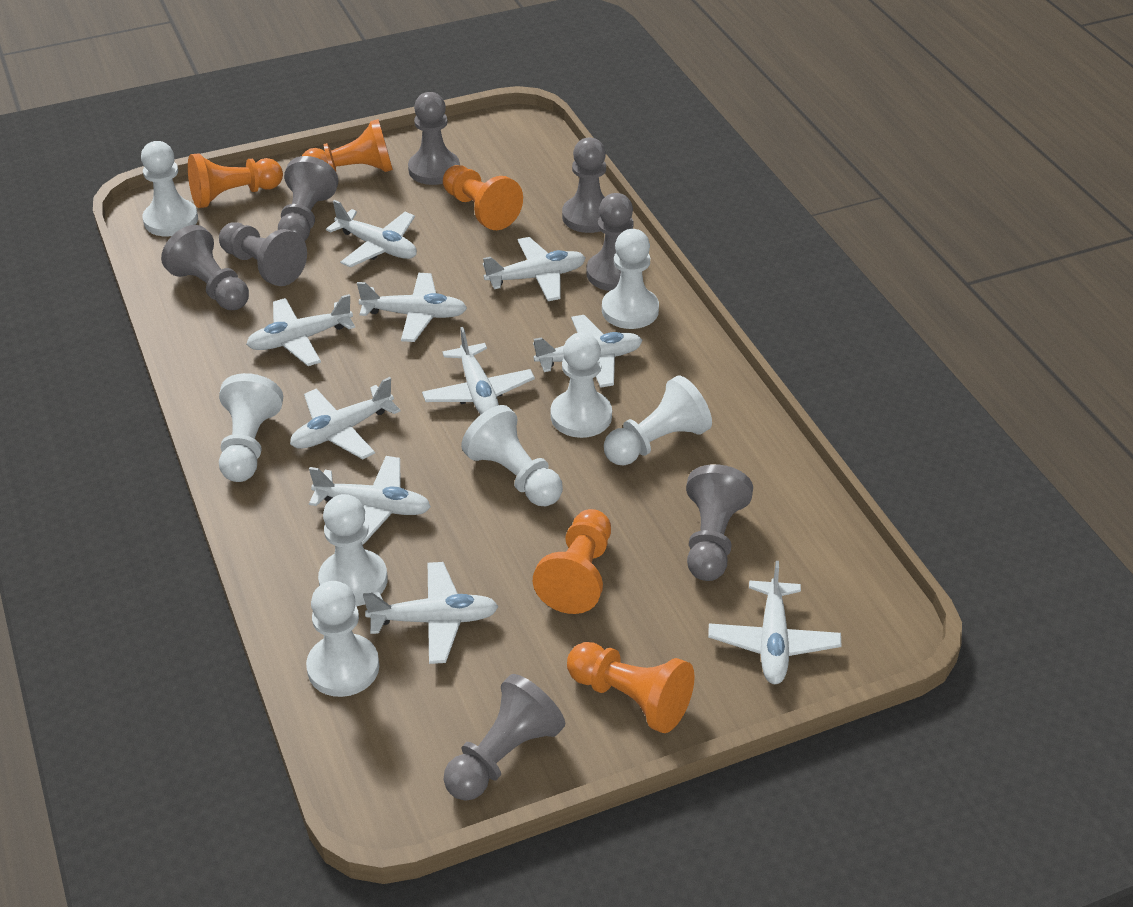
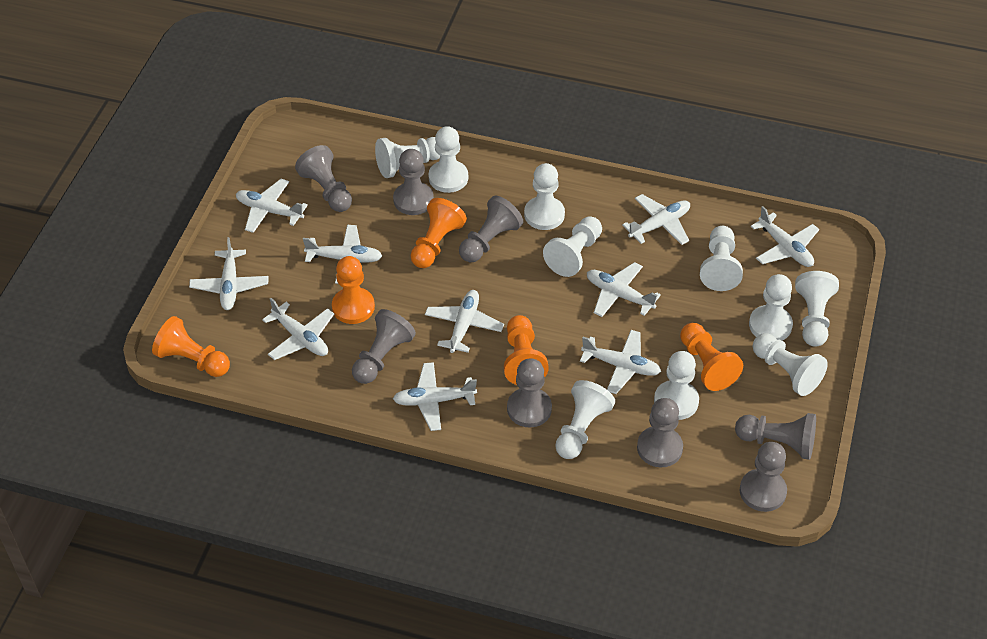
white pawn: [141,141,198,236] [219,373,283,482] [306,581,379,697] [318,494,388,606] [461,405,563,506] [551,332,612,438] [602,229,659,329] [604,375,712,465] = 8 -> [375,137,440,178] [428,126,468,193] [524,163,565,230] [543,216,602,277] [555,380,615,459] [654,351,699,420] [700,226,743,291] [749,274,793,341] [753,333,828,396] [795,271,839,347] = 10

